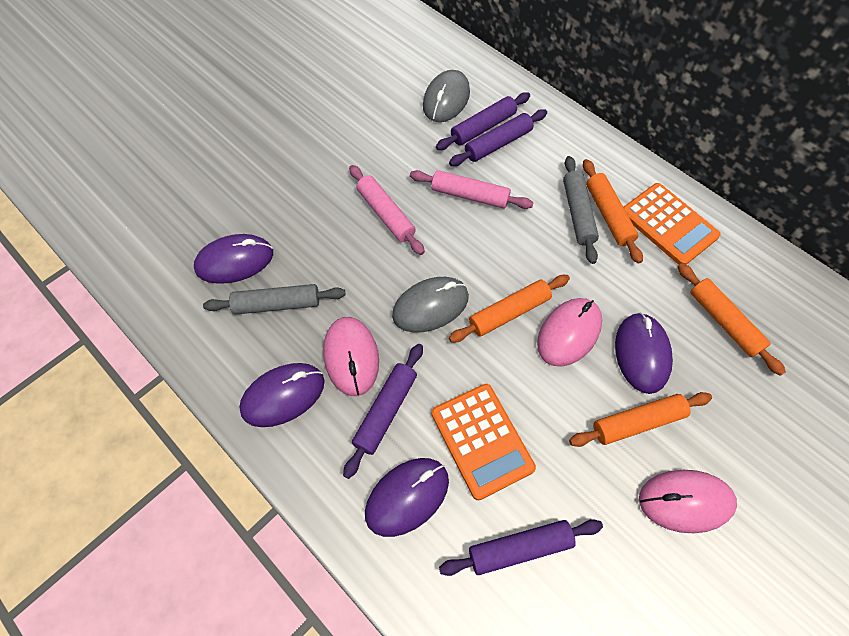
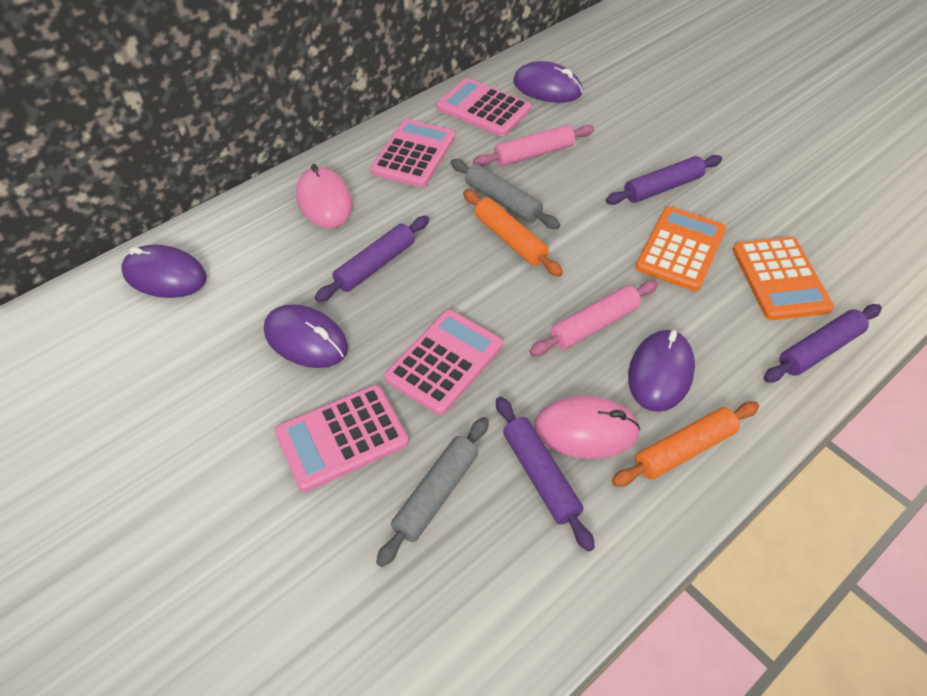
grey mouse: [392,277,469,333] [423,70,470,122] = 2 -> none = 0
orange rolling pin: [449,275,570,342] [569,392,712,447] [583,159,643,264] [678,263,786,376] = 4 -> [463,189,563,277] [612,401,759,487] = 2
pink calculator: none = 0 -> [275,385,409,492] [371,119,455,188] [384,310,503,415] [437,78,531,136] = 4
pink mouse: [323,317,379,396] [537,298,602,367] [639,470,737,533] = 3 -> [296,164,352,228] [534,396,640,459] = 2

